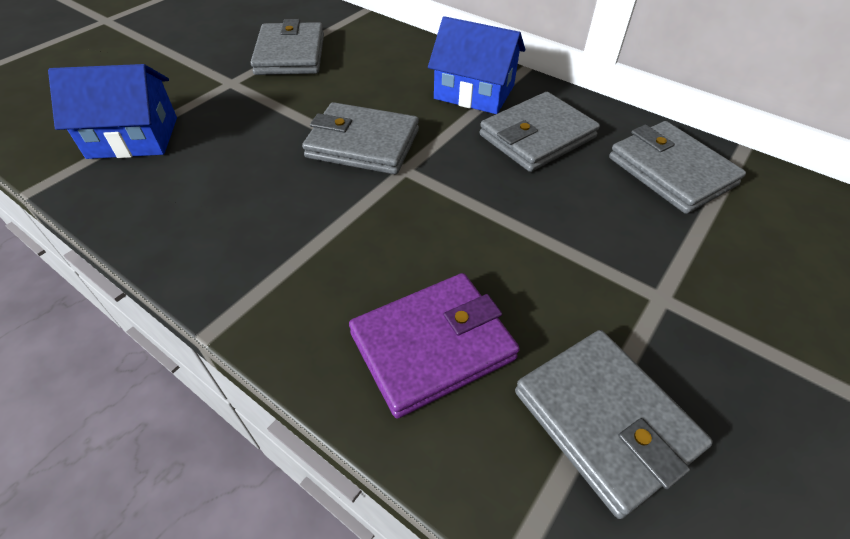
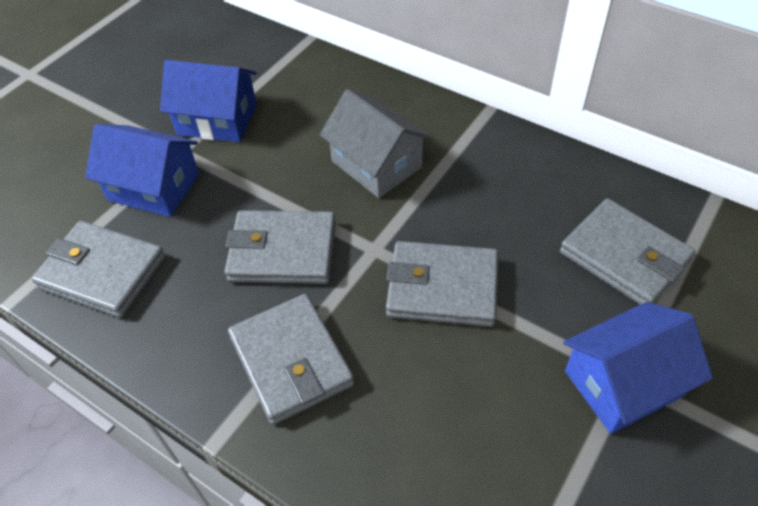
blue house: [48,64,177,159] [428,16,525,114] = 2 -> [85,124,199,217] [160,60,257,142] [563,302,713,434] = 3
grey house: none = 0 -> [320,89,432,198] = 1
purple wallet: [349,273,520,418] = 1 -> none = 0

